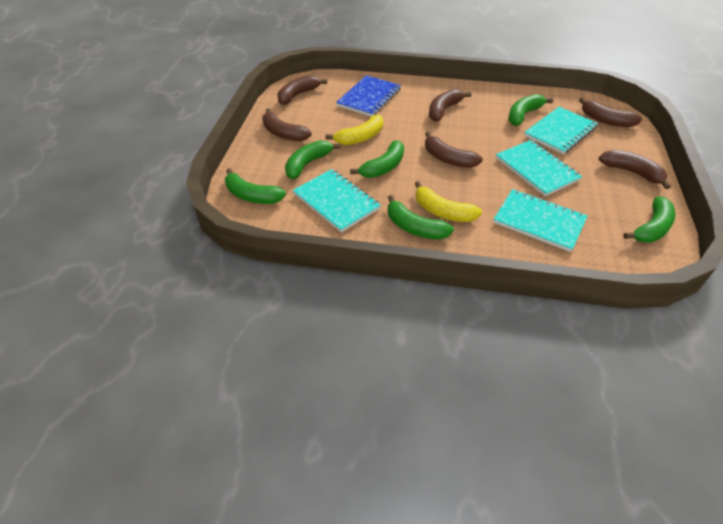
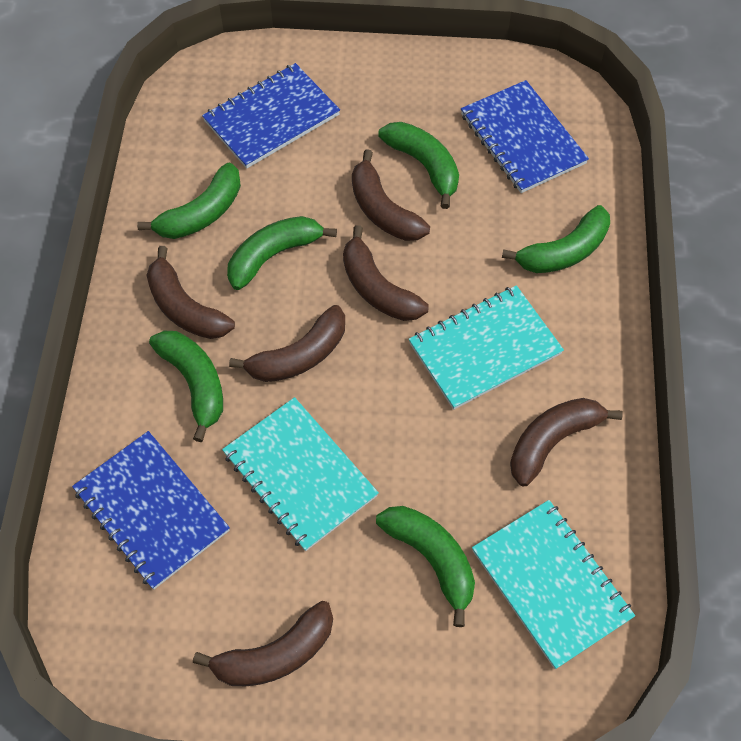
blue notebook: [336,75,401,116] = 1 -> [72,431,230,589] [202,63,340,169] [461,80,589,193] = 3
turquoise notebook: [293,169,381,233] [493,189,588,252] [496,140,582,196] [524,107,598,154] = 4 -> [222,397,379,551] [409,285,564,410] [472,500,635,669] = 3
yellow banana: [326,115,383,145] [415,181,482,222] = 2 -> none = 0

